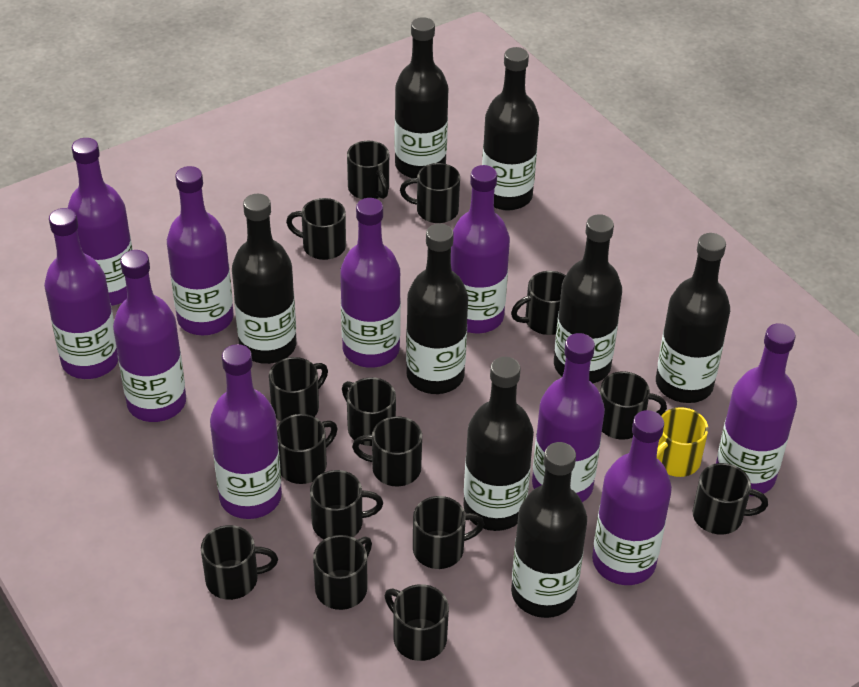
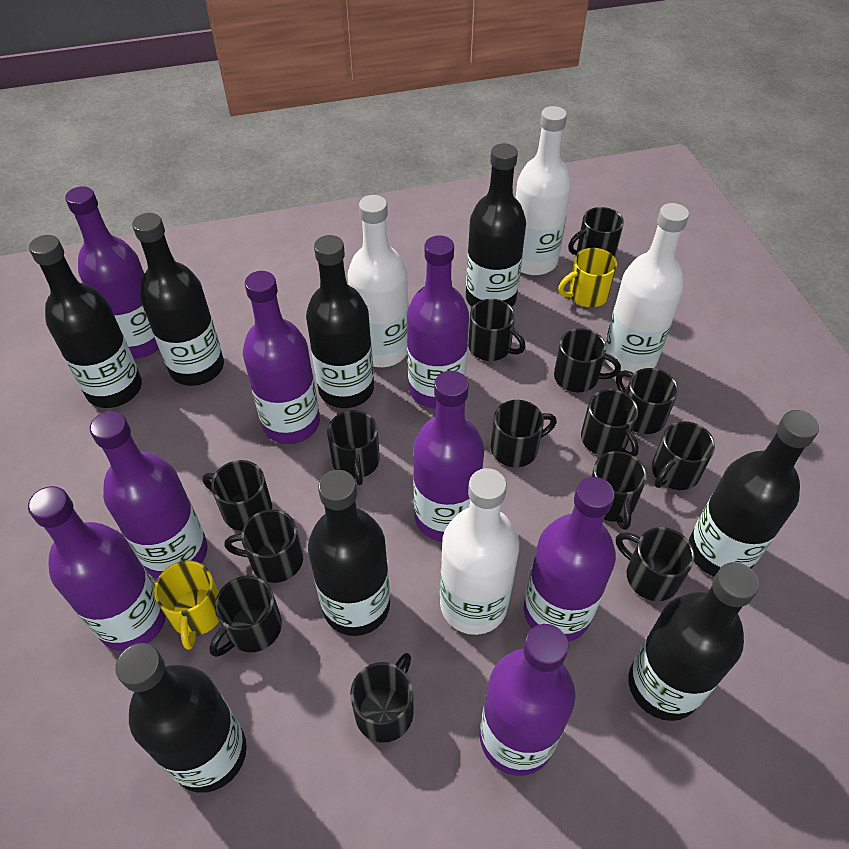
black mug: [201,525,278,600] [269,357,328,422] [277,414,337,484] [286,198,346,260] [310,470,383,539] [313,535,372,610] [342,377,396,446] [347,141,389,199] [352,416,422,486] [385,584,449,661] [400,163,460,223] [413,496,484,569] [511,271,566,335] [600,371,667,440] [693,463,768,535] = 15 -> [203,460,272,531] [209,576,282,657] [224,509,303,583] [327,410,380,485] [350,653,414,743] [468,299,526,361] [491,400,557,467] [554,328,621,392] [568,207,624,257] [581,389,639,457] [591,451,647,530] [616,368,678,434] [616,527,695,601] [652,421,715,490] = 14
purple bottle: [44,208,118,379] [68,138,133,306] [113,250,186,422] [167,166,233,335] [210,344,282,519] [340,198,401,368] [451,165,510,333] [532,333,605,502] [592,410,672,585] [716,323,797,496] = 10 -> [28,486,166,651] [65,186,159,359] [90,411,208,579] [243,271,320,444] [407,235,469,409] [413,371,484,542] [480,624,576,776] [524,477,616,642] = 8
white bottle: none = 0 -> [347,195,409,367] [440,468,519,635] [516,106,571,275] [605,203,689,373] = 4
yellow mug: [657,407,708,477] = 1 -> [154,561,219,650] [558,248,617,307] = 2

